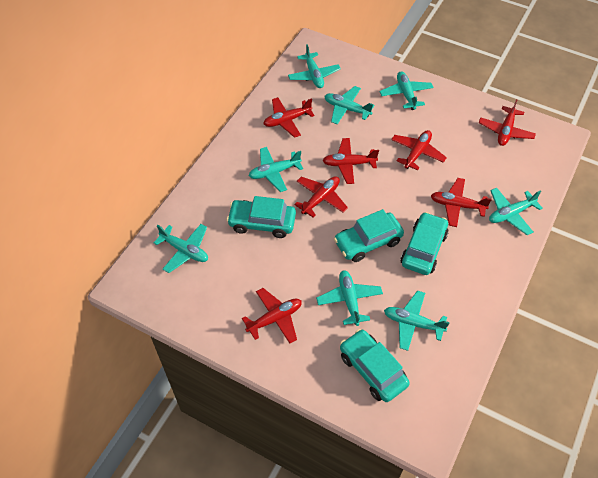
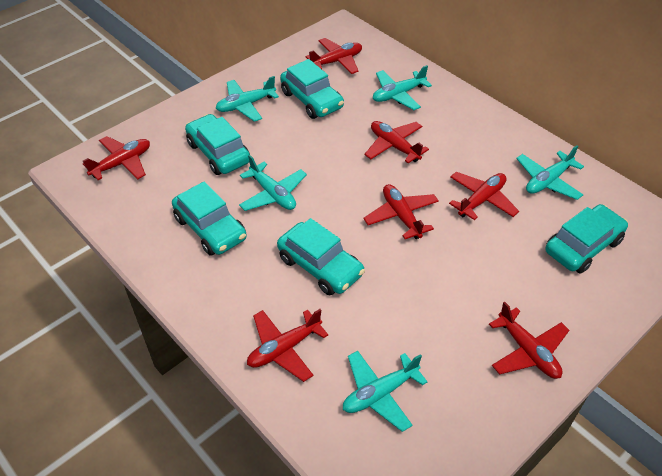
turquoise car: [227,196,296,238] [334,209,404,262] [340,329,410,402] [401,212,449,275] = 4 -> [172,181,247,256] [185,114,250,175] [277,218,365,295] [280,59,344,119] [545,204,628,274] = 5
turquoise plane: [154,224,208,273] [249,147,303,192] [288,44,341,88] [316,270,383,326] [325,86,374,124] [379,71,434,110] [384,290,450,351] [489,188,543,235] = 8 -> [216,76,279,122] [239,155,307,211] [343,351,427,432] [373,65,432,110] [516,145,584,200] = 5

